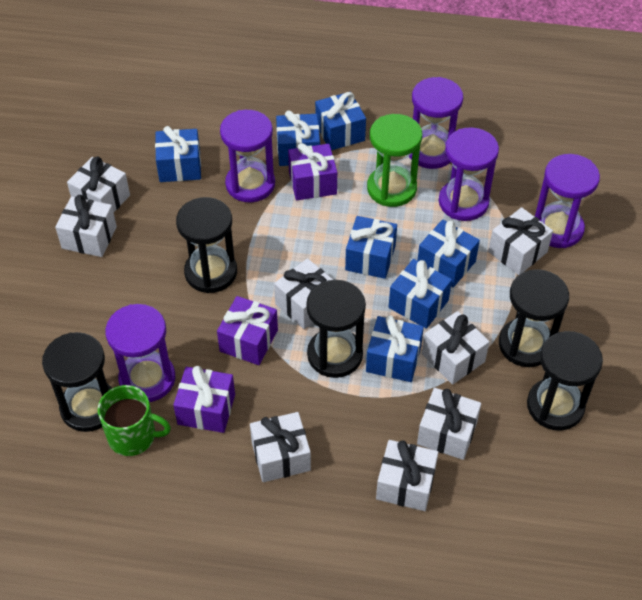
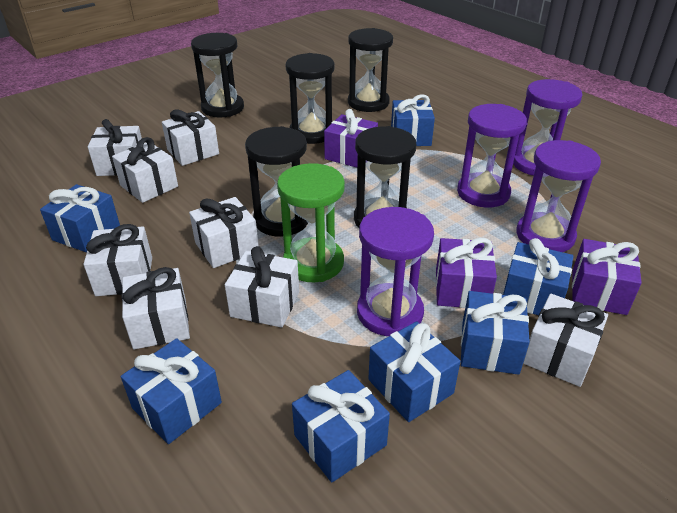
green mug: [98,385,171,456] = 1 -> none = 0
purple hourglass: [105,304,176,402] [220,110,275,202] [409,77,463,169] [439,127,499,221] [535,154,600,248] = 5 -> [357,207,434,336] [457,104,527,208] [513,79,583,176] [516,140,601,252] = 4

